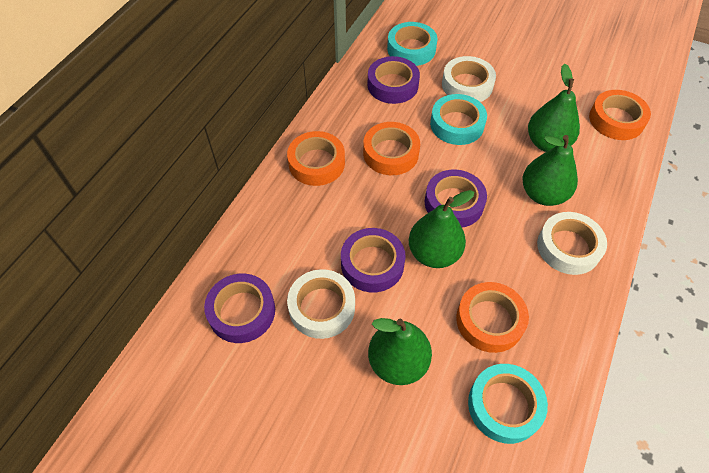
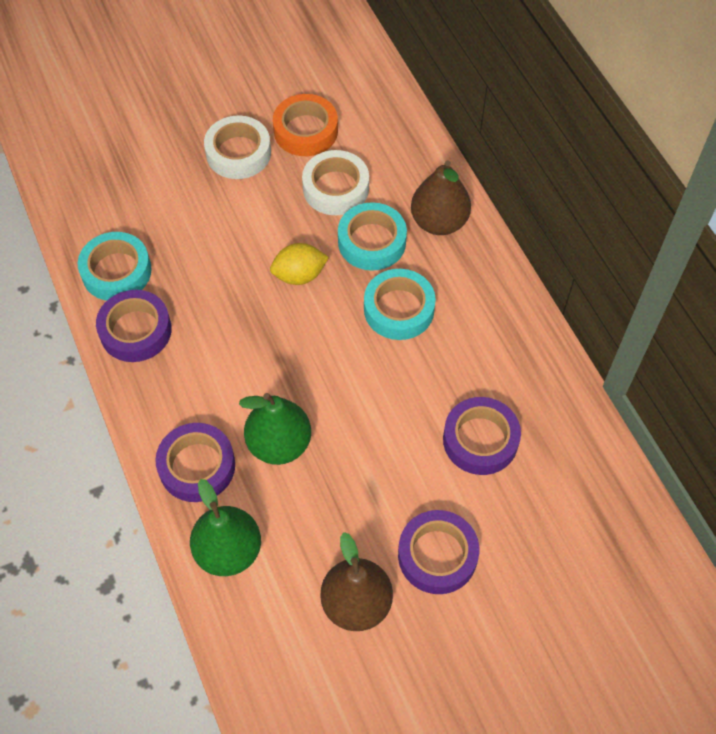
brown pear: none = 0 -> [320,532,393,631] [411,160,471,235] = 2
green pear: [368,318,432,385] [409,190,474,268] [523,135,578,206] [528,64,580,152] = 4 -> [190,479,261,576] [239,393,311,465] = 2
orange tape: [287,131,345,186] [363,122,420,175] [456,282,529,353] [589,90,651,140] = 4 -> [273,94,338,156] = 1
white tape: [287,269,355,339] [442,56,496,102] [537,212,607,275] = 3 -> [204,116,271,179] [302,150,369,215] = 2
yellow lemon: none = 0 -> [270,243,329,285] = 1

